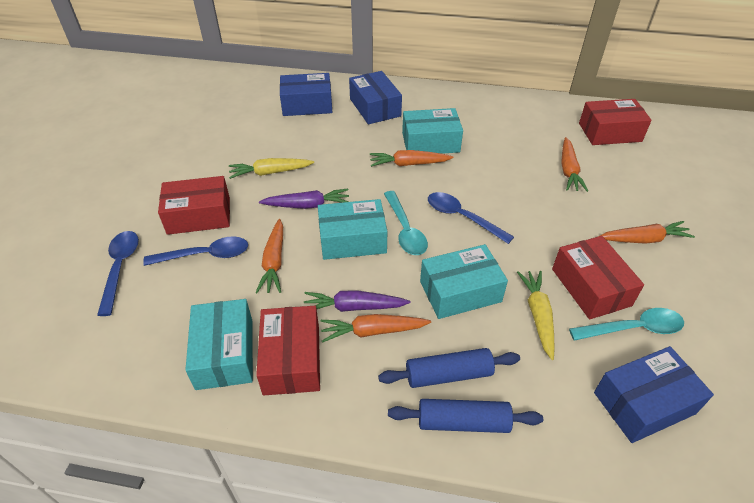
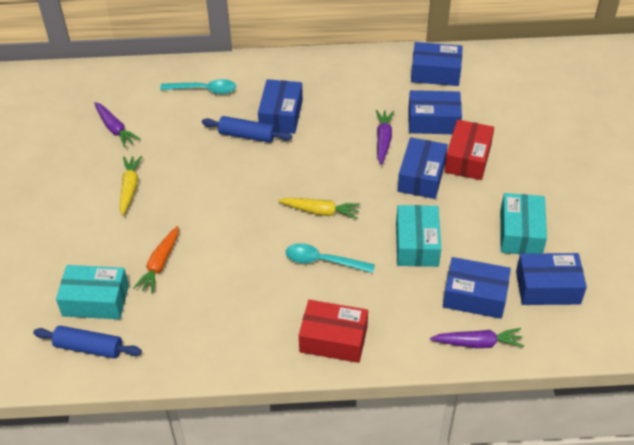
blue box: [280,73,332,116] [349,71,402,124] [594,346,714,443] = 3 -> [258,79,303,134] [397,137,448,199] [408,90,462,134] [411,42,463,86] [443,257,511,319] [516,253,587,305] = 6
blue spoon: [97,231,139,316] [143,236,248,266] [428,192,514,244] = 3 -> none = 0
orange carrot: [255,219,283,293] [320,314,431,343] [370,150,453,167] [561,137,588,192] [598,221,695,244] = 5 -> [133,226,178,293] = 1
purple carrot: [259,189,349,209] [304,290,410,312] = 2 -> [94,102,140,148] [376,110,394,165] [430,328,524,348] = 3
red box: [158,176,230,235] [256,306,320,396] [552,236,644,319] [579,99,652,145] = 4 -> [299,300,368,363] [444,120,494,180] = 2
turquoise box: [185,299,253,390] [318,199,387,260] [402,108,463,154] [420,244,508,319] = 4 -> [56,265,129,319] [396,205,441,267] [500,193,547,254] = 3

